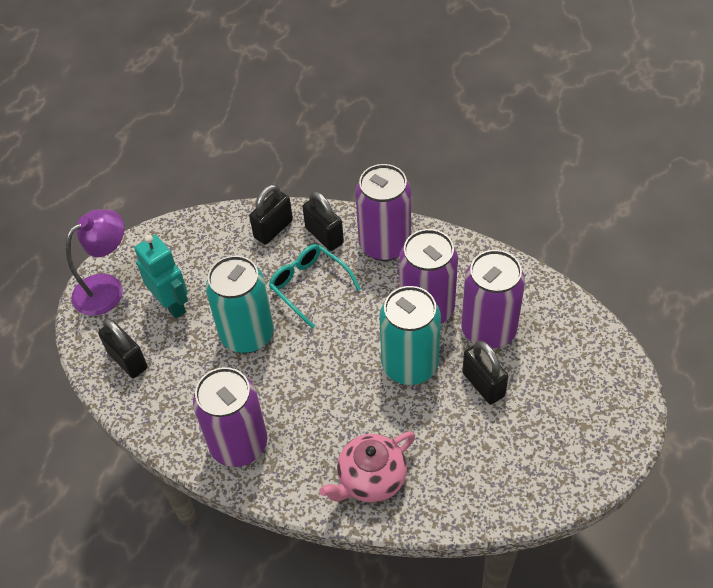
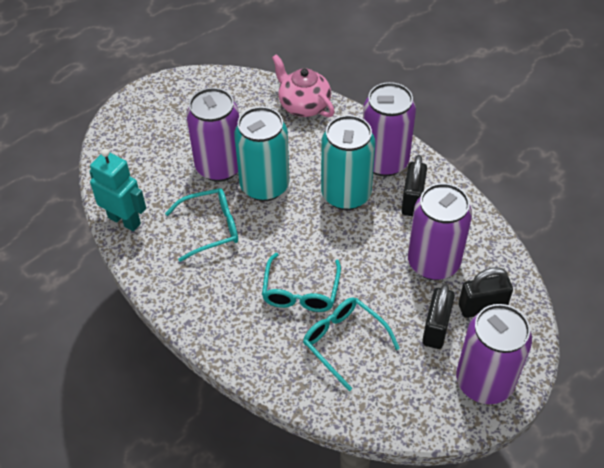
black padlock: [98,318,148,378] [249,184,293,244] [302,191,344,251] [462,340,508,404] = 4 -> [401,155,427,216] [422,284,455,349] [459,267,513,318] = 3
purple lamp: [66,209,125,316] = 1 -> none = 0
turquoise glasses: [269,244,361,329] = 1 -> [165,188,238,262] [262,253,341,312] [303,297,400,391] = 3

